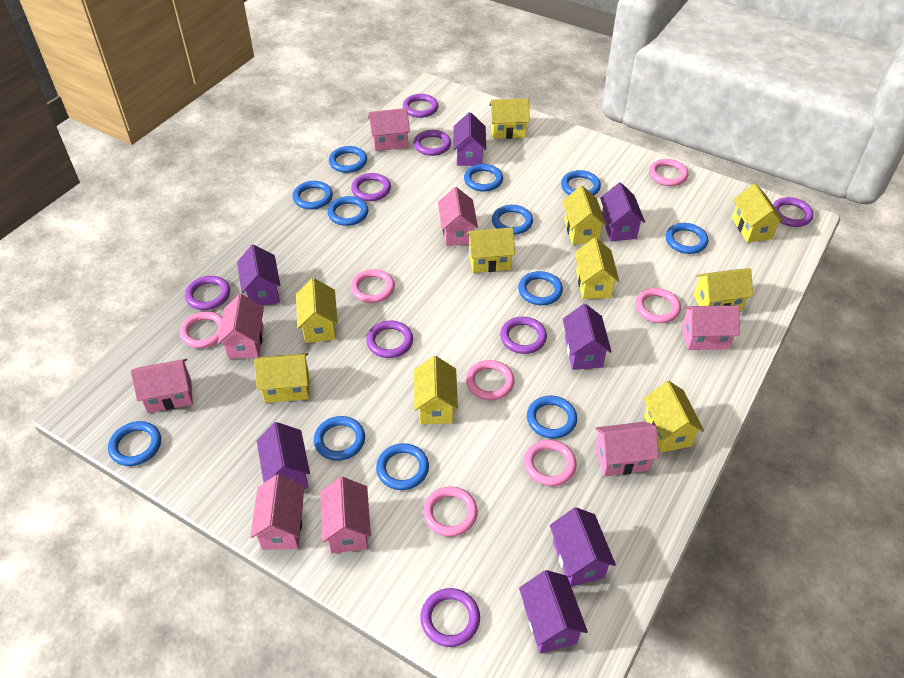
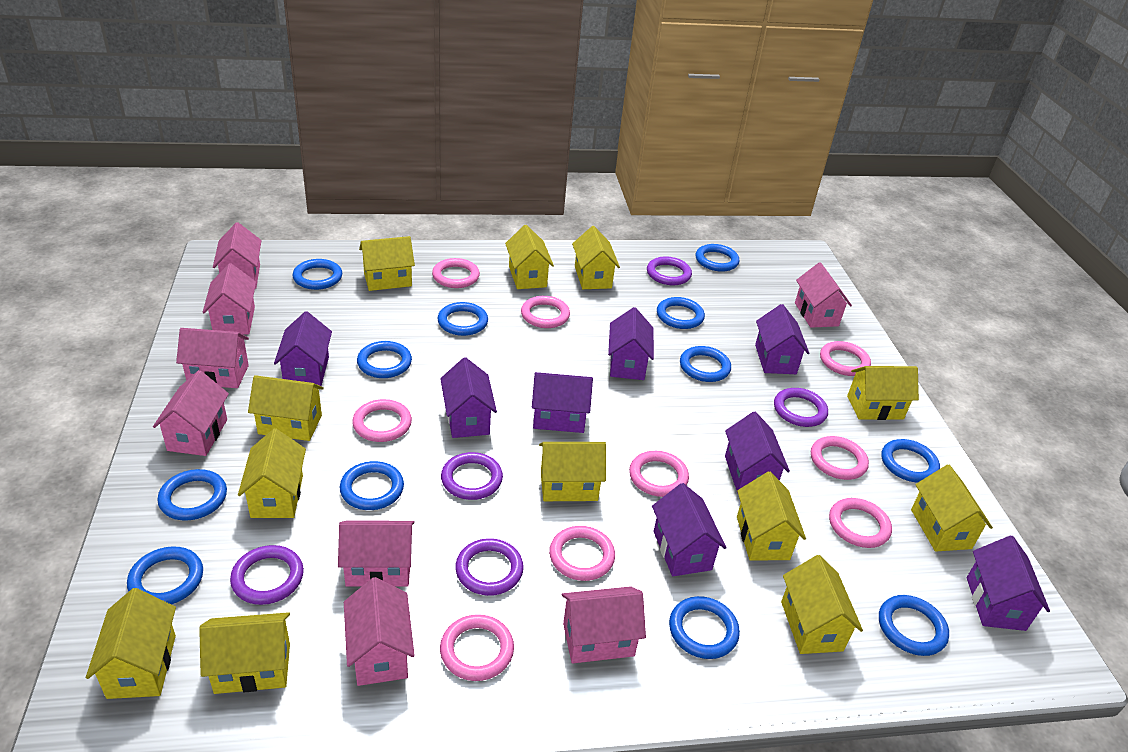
pink ring: [180,311,222,348] [350,269,395,303] [423,486,478,537] [466,360,515,400] [524,440,577,486] [635,288,681,323] [649,159,688,186] = 7 -> [352,399,412,442] [432,258,480,288] [440,614,514,681] [521,296,570,328] [549,526,615,581] [629,451,689,497] [811,436,869,480] [820,341,871,376] [829,498,892,548] = 9
purple house: [237,244,280,306] [257,422,310,489] [453,112,486,166] [519,570,588,654] [550,507,616,587] [563,304,612,370] [600,182,645,241] = 7 -> [274,311,332,386] [440,357,497,438] [532,372,593,433] [608,307,654,380] [652,483,727,576] [725,412,790,493] [755,304,809,374] [967,535,1050,631] = 8
purple ring: [185,276,230,310] [351,173,391,201] [366,321,413,358] [403,94,438,118] [414,130,451,156] [420,588,480,647] [500,317,547,354] [773,197,814,227] = 8 -> [230,545,304,605] [441,452,503,500] [455,538,524,596] [647,257,692,285] [774,388,828,427] = 5
yellow house: [254,353,309,403] [296,278,338,343] [414,356,458,424] [467,227,515,273] [489,98,530,139] [562,186,607,245] [574,237,620,299] [643,381,704,453] [694,268,753,311] [732,183,784,243] = 10 -> [86,588,176,699] [199,612,290,694] [238,429,306,518] [248,375,324,441] [359,236,415,291] [505,225,554,289] [539,442,606,501] [572,226,620,289] [737,472,806,561] [781,555,863,654] [847,366,919,420] [911,465,993,552] = 12

